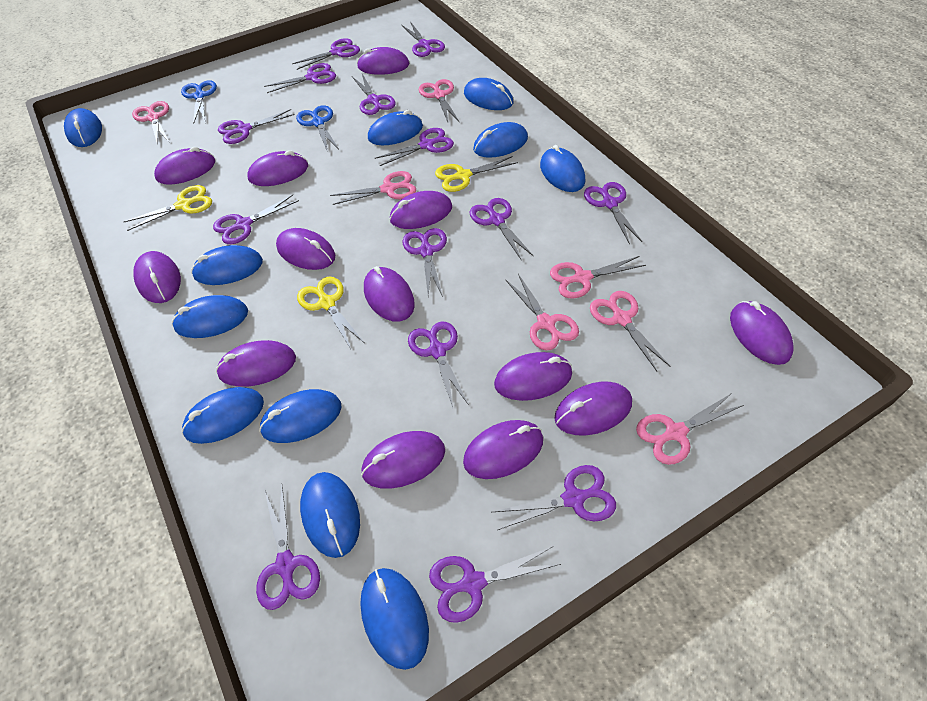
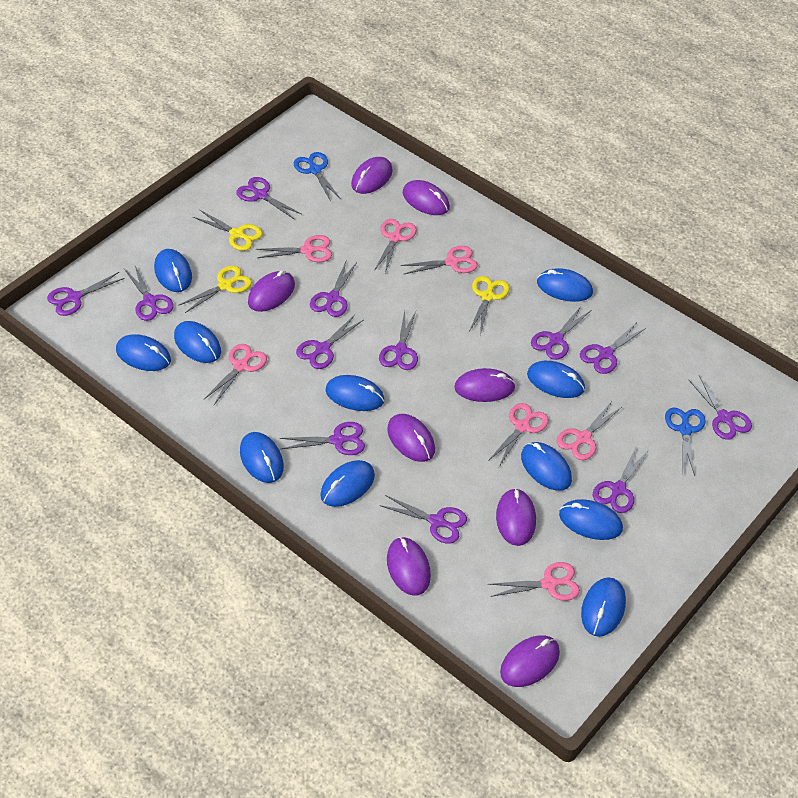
purple mouse: [133,251,181,303] [154,147,215,185] [216,340,296,387] [247,150,308,186] [276,228,335,270] [357,47,410,75] [361,431,445,489] [364,266,415,322] [389,191,452,229] [463,420,543,479] [494,352,572,401] [554,382,632,435] [730,301,794,365] = 13 -> [248,270,295,312] [351,157,393,194] [387,414,435,462] [387,537,431,596] [403,180,450,215] [454,368,516,402] [496,488,536,546] [500,635,560,687] = 8
purple scissors: [213,195,299,244] [218,109,295,144] [256,487,320,610] [264,63,336,93] [292,38,360,70] [352,74,396,115] [375,128,454,166] [402,23,445,57] [403,228,447,297] [408,322,469,408] [429,546,561,623] [470,198,533,259] [493,465,616,530] [584,182,642,244] = 14 -> [47,272,125,316] [124,266,174,321] [236,177,301,220] [280,422,365,455] [296,315,363,369] [310,262,357,317] [379,311,418,370] [380,495,467,544] [531,305,591,360] [580,322,646,374] [593,446,648,513] [688,375,752,440] = 12

